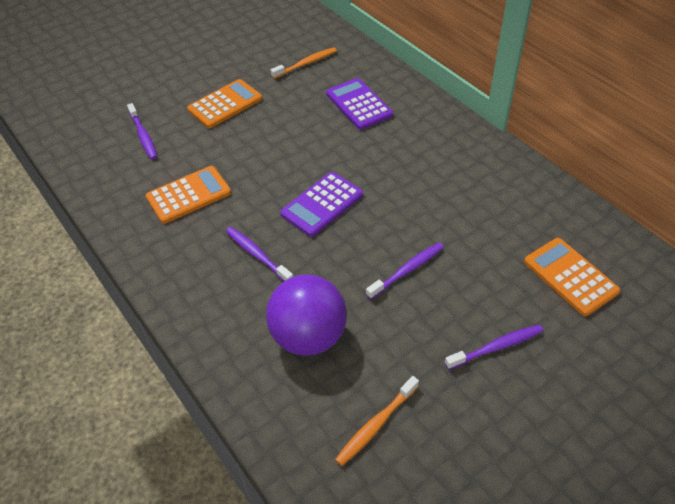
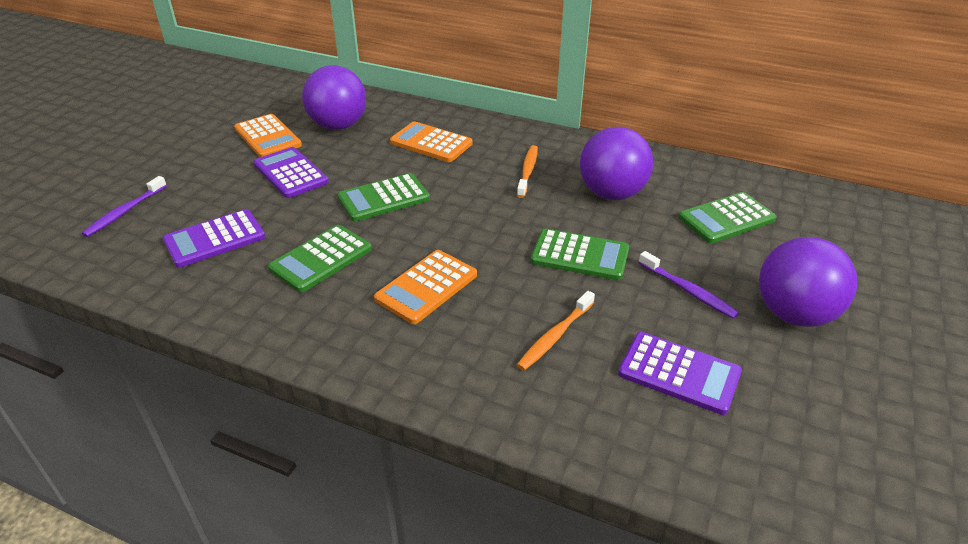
green calculator: none = 0 -> [268,225,372,293] [338,173,430,221] [531,228,629,280] [679,192,777,243] = 4
purple ball: [266,274,347,356] = 1 -> [302,65,366,130] [580,127,653,200] [759,237,857,327] = 3
purple calculator: [280,172,363,237] [326,78,393,130] = 2 -> [163,209,265,267] [254,147,329,198] [618,332,742,415] = 3
purple toothbrush: [127,103,157,160] [226,227,293,281] [366,242,444,299] [445,324,543,370] = 4 -> [82,176,167,237] [639,251,739,319] = 2

